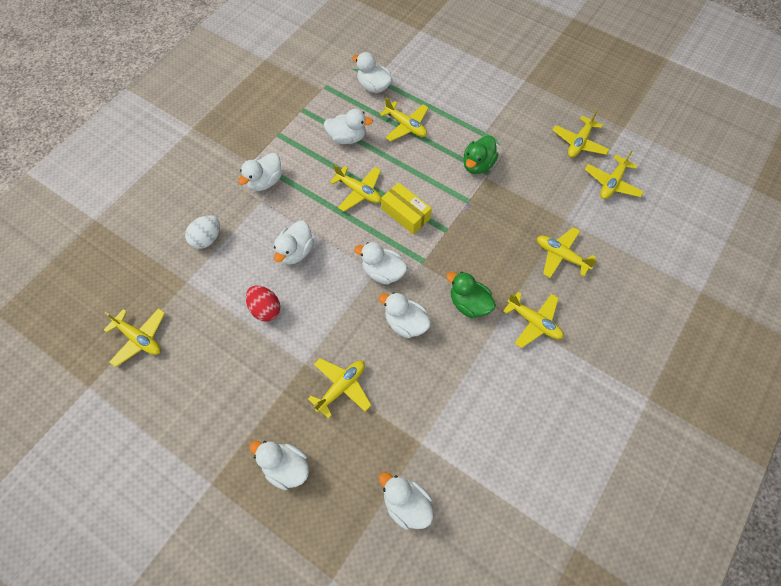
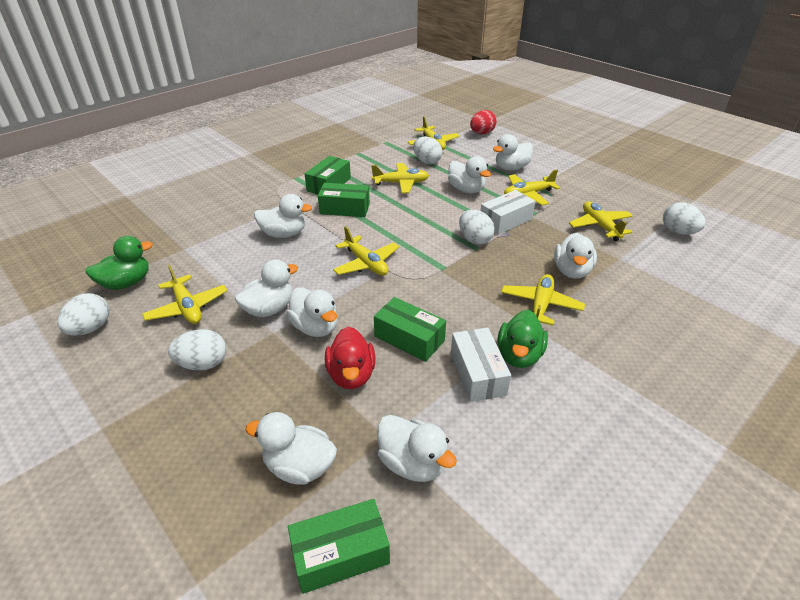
green box: none = 0 -> [288,499,390,594] [305,156,351,195] [318,183,370,217] [374,297,446,362] = 4
red duck: none = 0 -> [325,327,376,389] = 1
white box: none = 0 -> [451,328,511,402] [481,190,536,235] = 2
white egg: [185,215,220,249] = 1 -> [57,293,109,336] [168,329,226,370] [413,136,442,164] [459,210,495,245] [663,202,705,235] = 5
yellow box: [381,183,432,235] = 1 -> none = 0
yellow plane: [104,308,165,367] [308,358,371,419] [330,164,381,212] [380,97,428,142] [503,292,564,348] [537,227,597,278] [553,110,610,158] [585,150,644,199] = 8 -> [142,265,228,324] [333,226,399,276] [371,163,429,193] [408,116,460,150] [501,274,585,326] [504,170,560,206] [569,202,633,241] = 7

